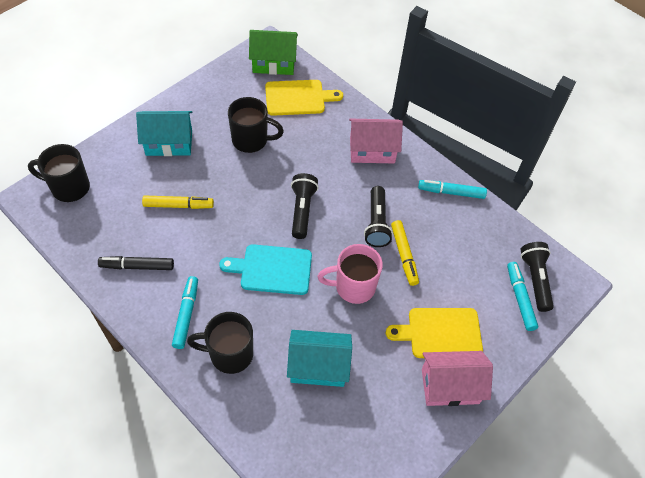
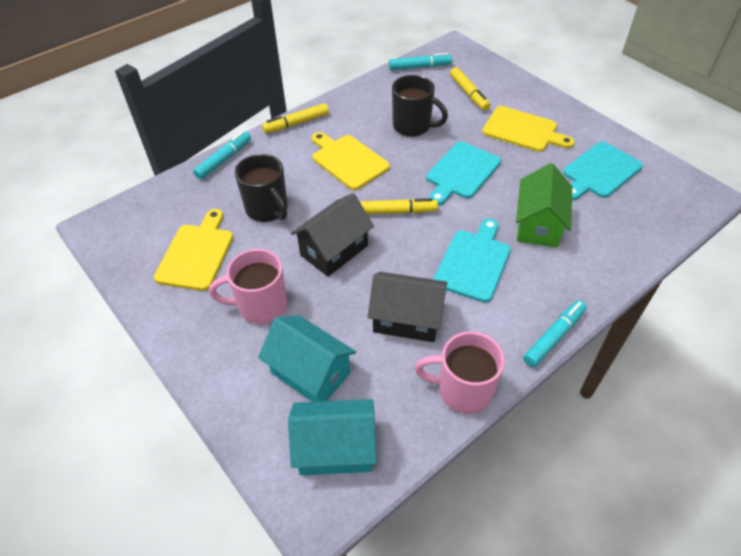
black flashlight: [291,173,319,239] [364,186,393,247] [521,242,554,312] = 3 -> none = 0
black house: none = 0 -> [291,193,374,277] [368,272,447,342] = 2
black marker: [98,256,174,270] = 1 -> none = 0
black mug: [28,144,90,202] [187,312,253,374] [228,97,284,153] = 3 -> [235,154,287,222] [392,75,448,137] = 2
pink house: [349,119,403,163] [422,351,493,406] = 2 -> none = 0
pink mug: [317,244,383,304] = 1 -> [209,249,287,324] [415,332,505,414] = 2
turquoise cutting board: [219,244,312,295] = 1 -> [426,142,501,206] [433,219,511,303] [563,142,643,200] = 3
yellow cutting board: [265,80,343,116] [386,308,483,358] = 2 -> [154,209,233,291] [312,132,390,190] [482,106,575,152] = 3
yellow marker: [142,195,214,209] [391,220,419,286] = 2 -> [262,103,329,133] [360,198,438,214] [450,67,490,111] = 3

